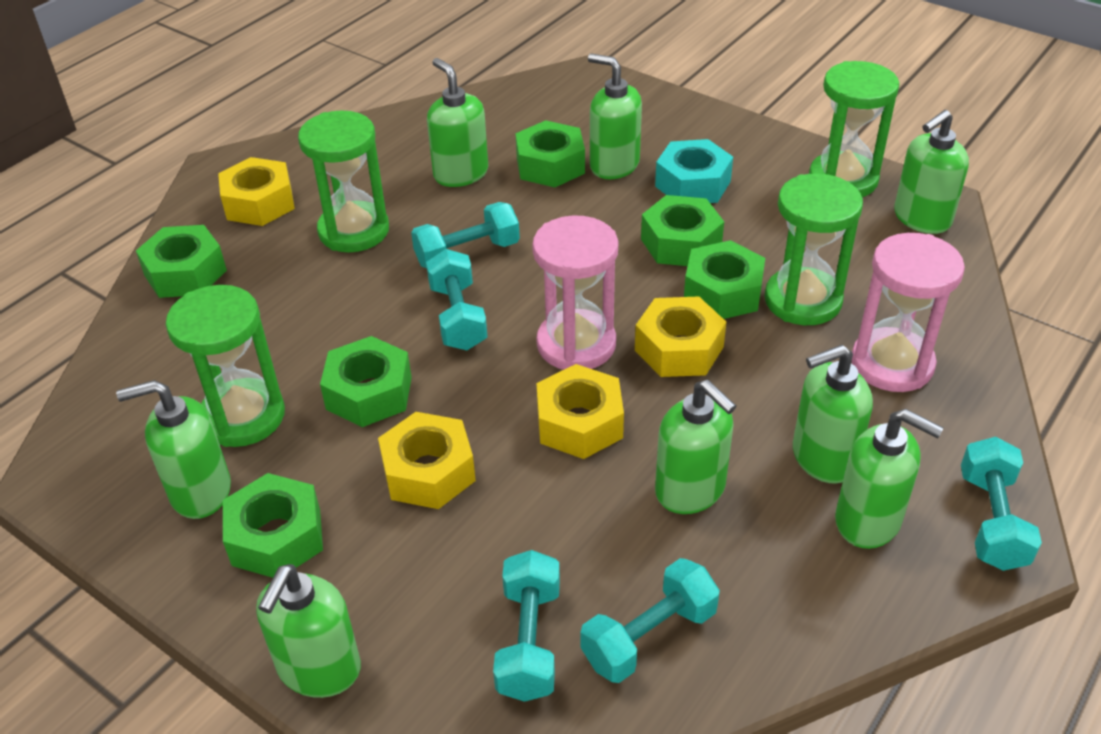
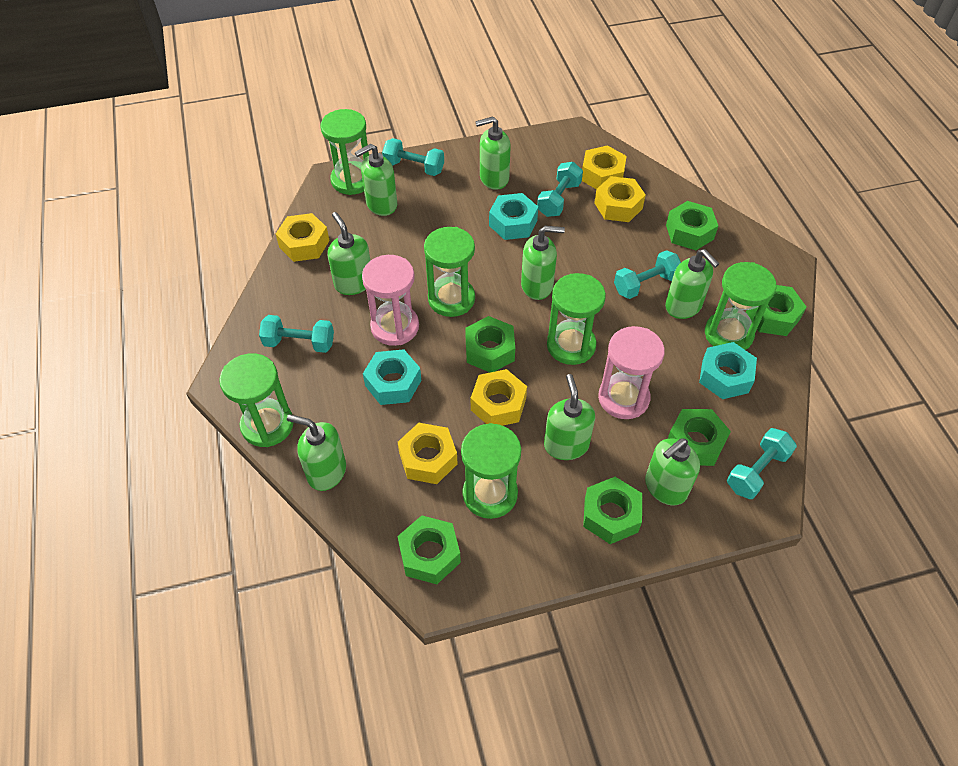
green hourglass: [166,285,285,447] [298,110,389,252] [765,174,863,325] [809,61,899,197] = 4 -> [219,354,293,447] [321,109,369,195] [424,227,475,317] [461,423,521,519] [547,273,606,365] [705,262,777,350] = 6
turquoise nut: [655,139,733,203] = 1 -> [363,349,422,405] [489,193,538,240] [699,342,757,399] = 3
yellow nut: [218,157,295,226] [378,412,476,509] [536,364,624,459] [635,296,726,377] = 4 -> [276,213,330,262] [398,423,457,484] [471,369,527,426] [582,145,626,189] [594,176,646,222] = 5

